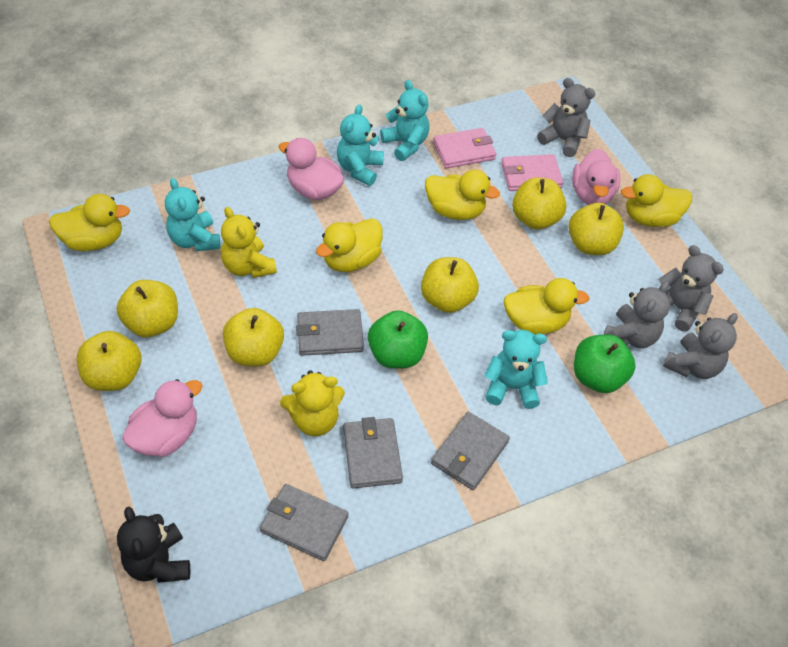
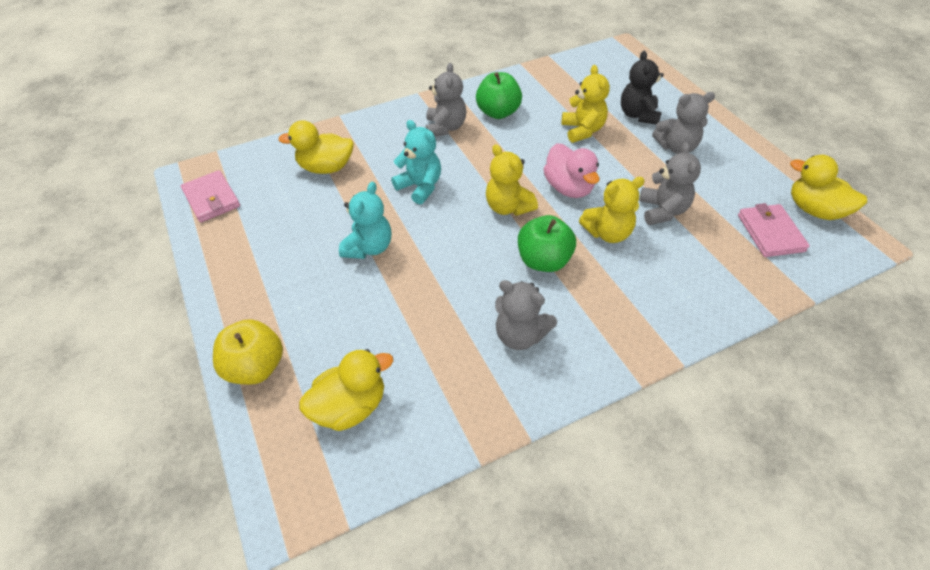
grey wallet: [260,484,349,561] [296,309,364,356] [343,417,403,488] [431,412,510,490] = 4 -> none = 0
pink duck: [122,379,202,457] [279,138,344,200] [572,149,620,205] = 3 -> [543,143,600,198] = 1
turquoise teddy bear: [165,178,220,251] [337,104,384,186] [380,80,429,161] [484,330,548,409] = 4 -> [339,182,391,259] [391,120,441,205] = 2
yellow apple: [77,331,141,391] [116,280,178,337] [223,308,284,366] [421,257,479,313] [512,177,566,230] [569,203,624,255] = 6 -> [213,319,283,385] = 1
yellow duck: [49,194,130,251] [316,218,383,272] [425,170,500,220] [504,278,590,335] [621,174,692,227] = 5 -> [278,120,354,174] [299,349,393,431] [790,155,867,220] = 3
yellow teddy bear: [221,207,277,278] [280,370,345,436] = 2 -> [486,144,538,216] [562,65,610,143] [579,177,645,243] = 3

